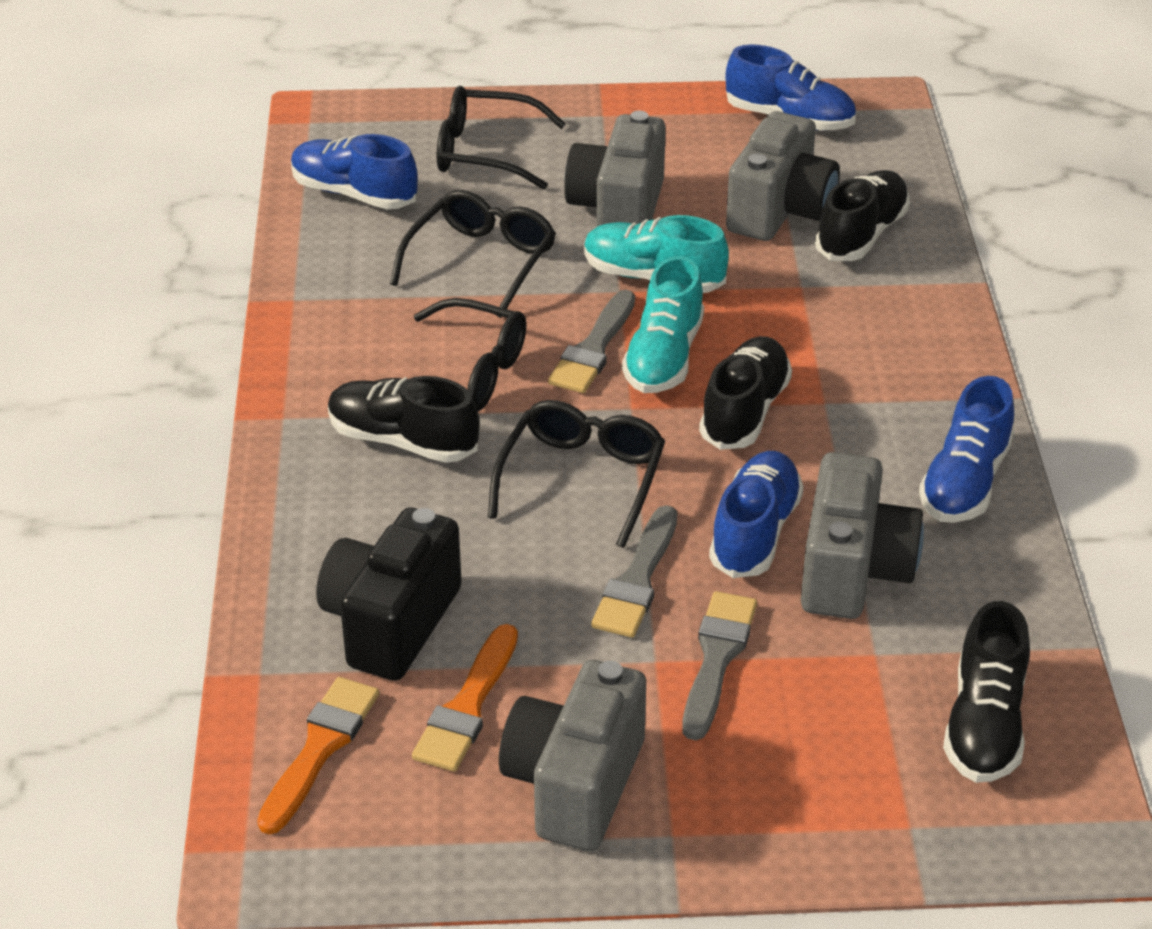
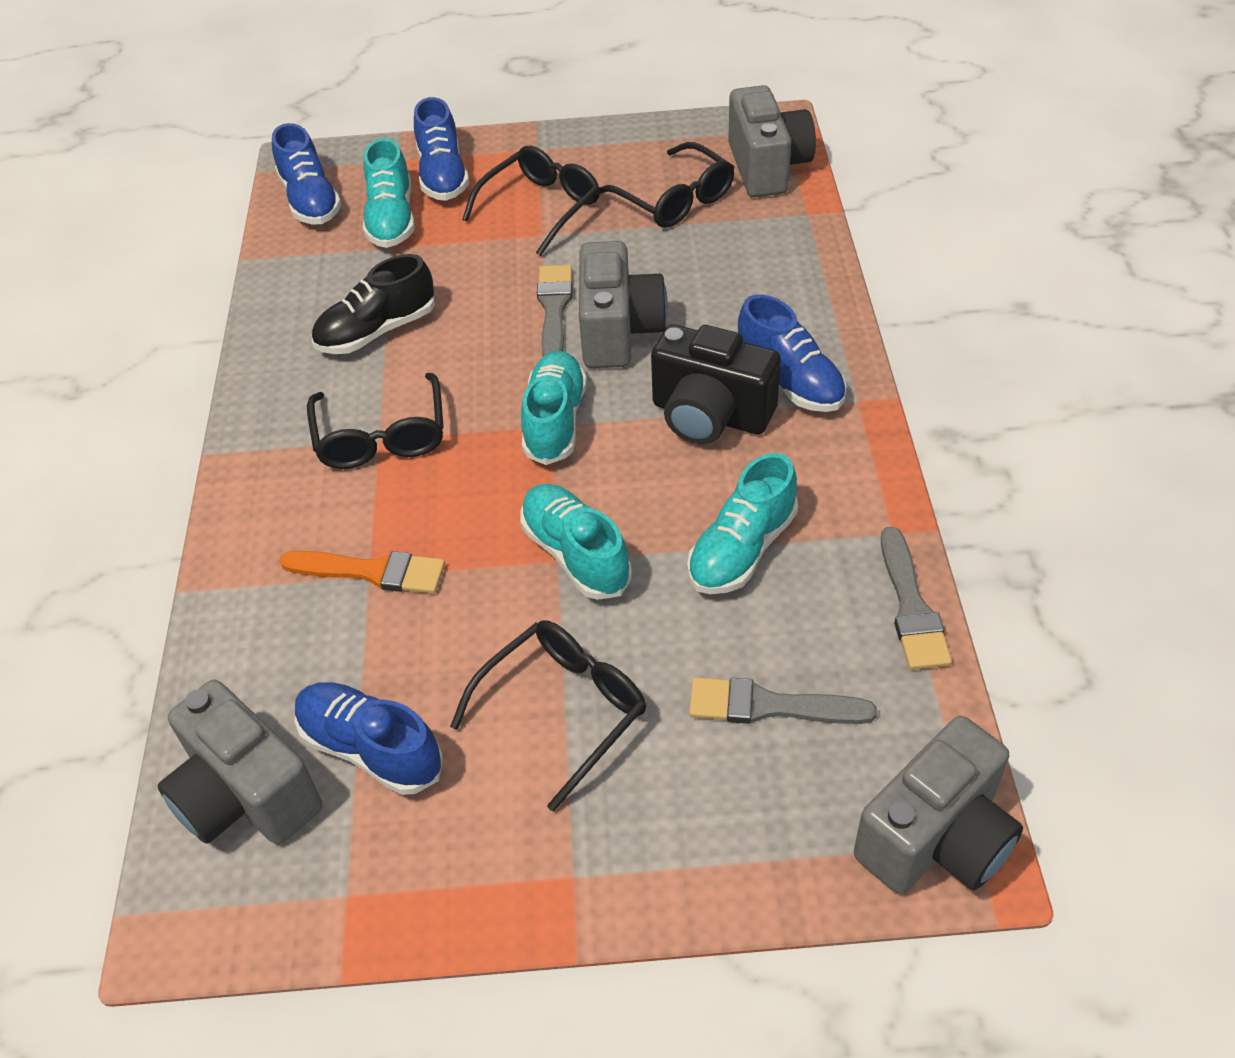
black shoe: [328,376,480,463] [699,336,792,450] [815,170,910,261] [943,601,1030,783] = 4 -> [312,254,435,354] = 1
orange brush: [257,677,379,834] [412,624,518,772] = 2 -> [279,551,445,594] = 1
turquoise shoe: [584,215,729,293] [622,256,704,393] = 2 -> [363,138,415,248] [520,484,632,600] [521,350,587,465] [687,453,798,594] = 4

